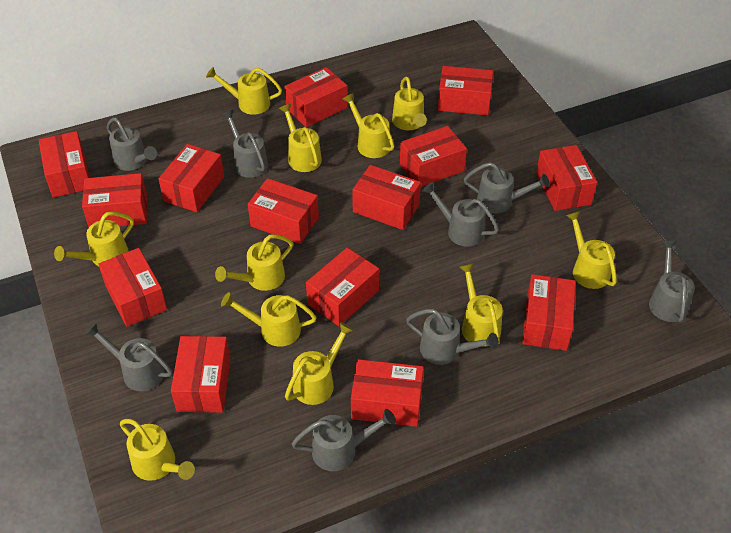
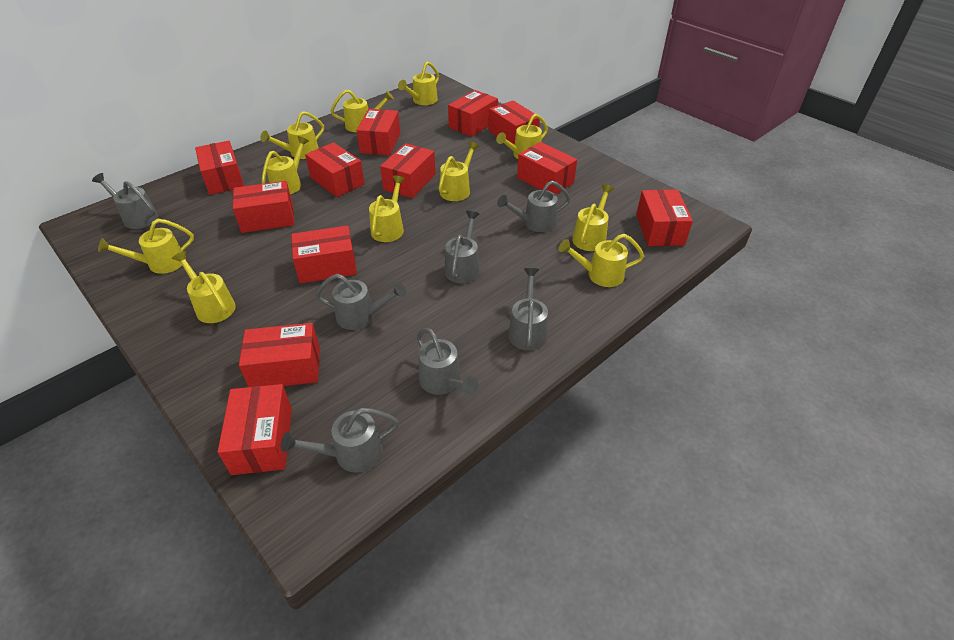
grey watering can: [85,323,172,391] [107,118,157,171] [222,110,268,178] [292,409,396,471] [406,309,499,365] [422,182,499,247] [464,162,550,213] [649,241,695,322] = 8 -> [92,173,158,229] [281,408,399,472] [315,274,406,330] [417,328,478,395] [444,211,480,283] [497,181,571,232] [508,268,548,351] = 7
red box: [39,131,90,198] [82,173,147,227] [98,248,167,327] [158,144,224,212] [171,336,231,413] [248,178,319,244] [284,67,348,127] [306,248,379,326] [351,359,424,427] [352,165,421,230] [400,126,467,187] [438,66,493,115] [522,274,576,351] [536,145,597,211] = 14 -> [195,141,244,195] [218,384,292,475] [233,181,294,233] [239,323,320,387] [291,225,357,284] [305,142,365,197] [357,109,400,155] [380,143,436,198] [448,90,498,137] [489,100,540,145] [517,142,577,195] [636,189,693,246] = 12

